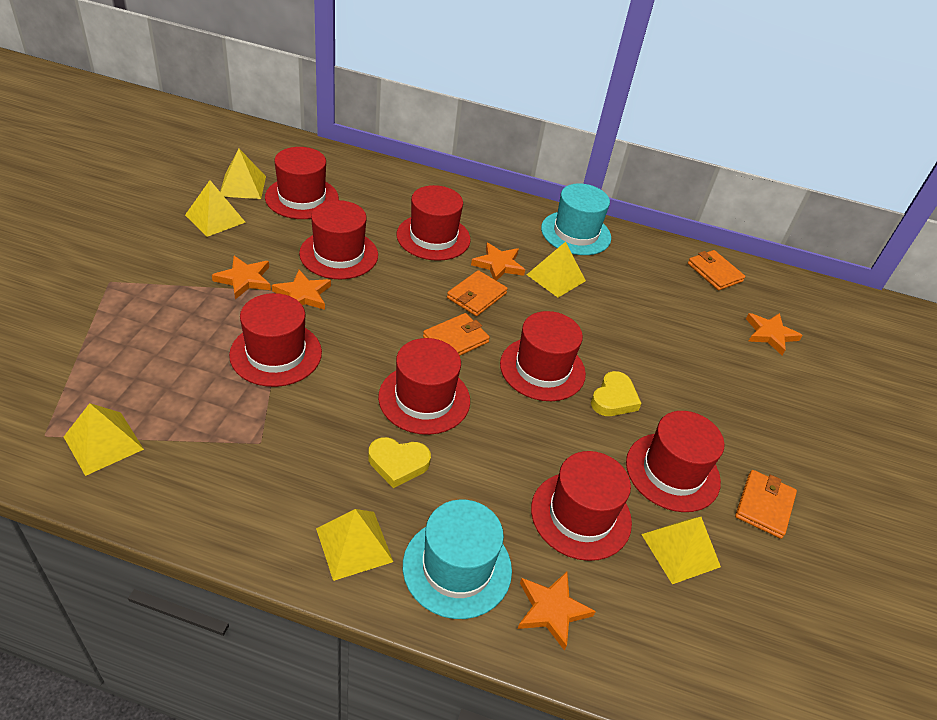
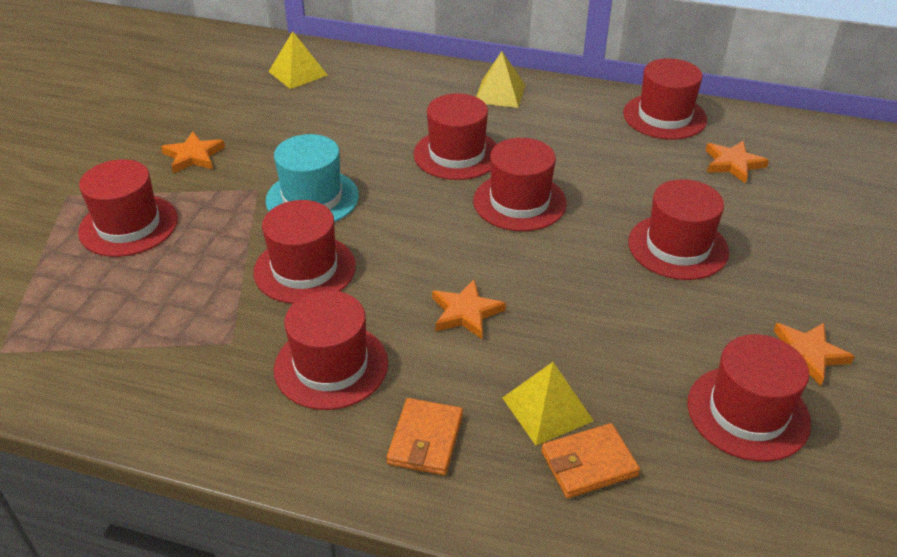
orange star: [212,256,271,299] [272,270,331,310] [471,243,525,281] [518,572,596,651] [746,313,803,355] = 5 -> [161,131,225,173] [432,279,506,339] [706,140,769,184] [774,323,855,386] = 4
orange wallet: [423,313,490,356] [447,270,508,316] [688,250,745,290] [735,470,797,539] = 4 -> [386,398,463,475] [541,423,640,498] = 2
turquoise hat: [403,499,512,619] [541,183,611,255] = 2 -> [265,134,359,222] = 1
yellow heart: [368,437,431,488] [591,371,642,416] = 2 -> none = 0
yellow pyramid: [64,403,144,476] [185,180,246,237] [220,149,266,199] [316,509,393,581] [527,242,586,298] [641,517,721,584] = 6 -> [268,31,328,89] [476,51,525,108] [502,362,594,446] = 3

